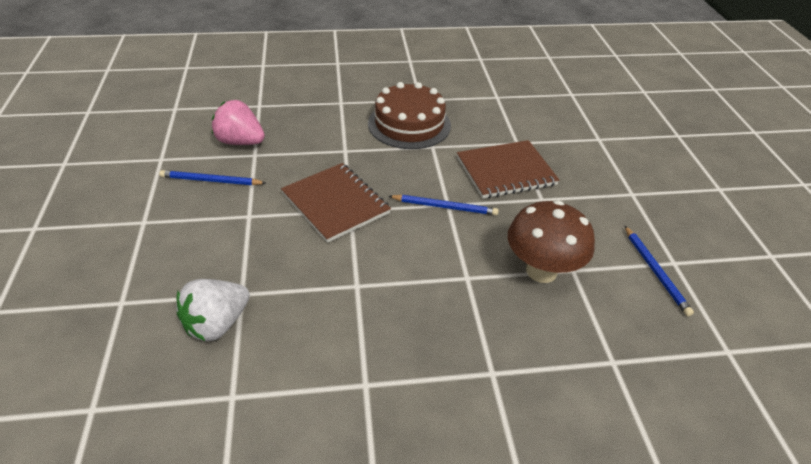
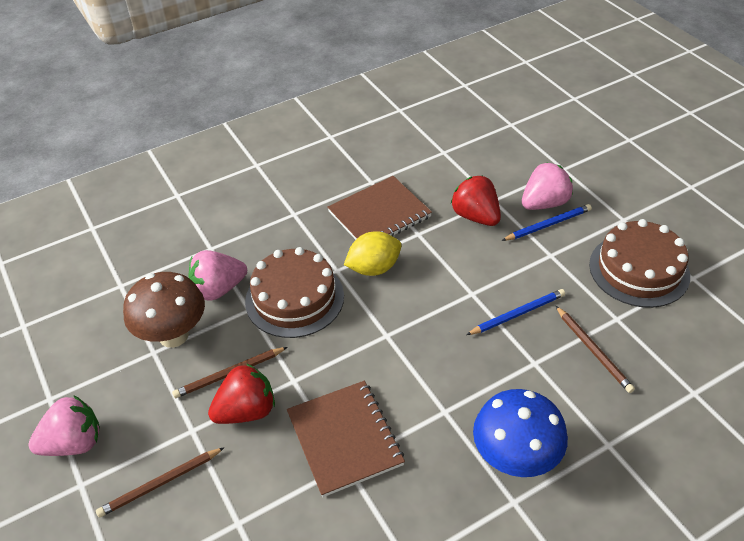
blue mushroom: none = 0 -> [473,389,568,477] = 1
blue pencil: [159,170,266,185] [388,195,499,215] [625,226,694,316] = 3 -> [466,289,565,335] [502,204,592,241] = 2
brown cake: [368,82,451,149] = 1 -> [245,247,344,338] [589,219,690,308] = 2
brown pencil: none = 0 -> [96,447,225,518] [172,347,287,398] [556,306,635,393] = 3
pink strawberry: [212,100,265,145] = 1 -> [28,395,100,456] [189,250,247,301] [522,162,573,210] = 3
red strawberry: none = 0 -> [208,363,275,424] [451,175,501,226] = 2
white strawberry: [176,279,250,341] = 1 -> none = 0
yellow lemon: none = 0 -> [344,232,402,276] = 1

